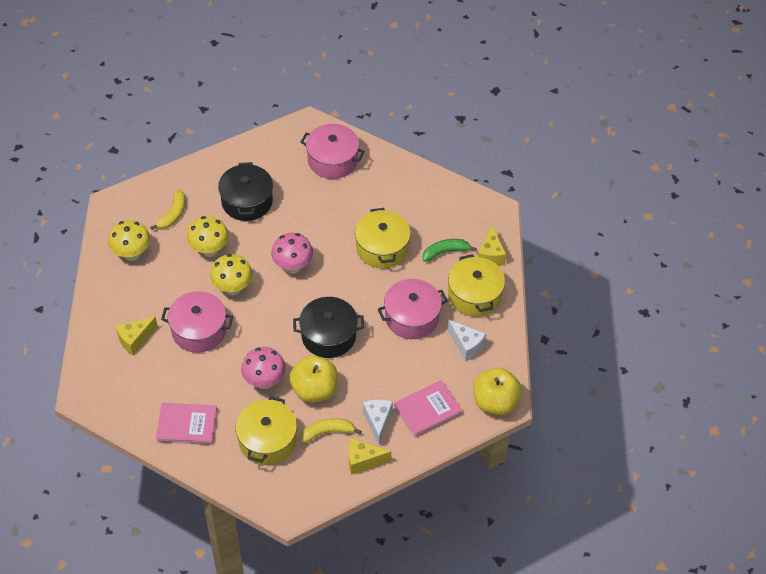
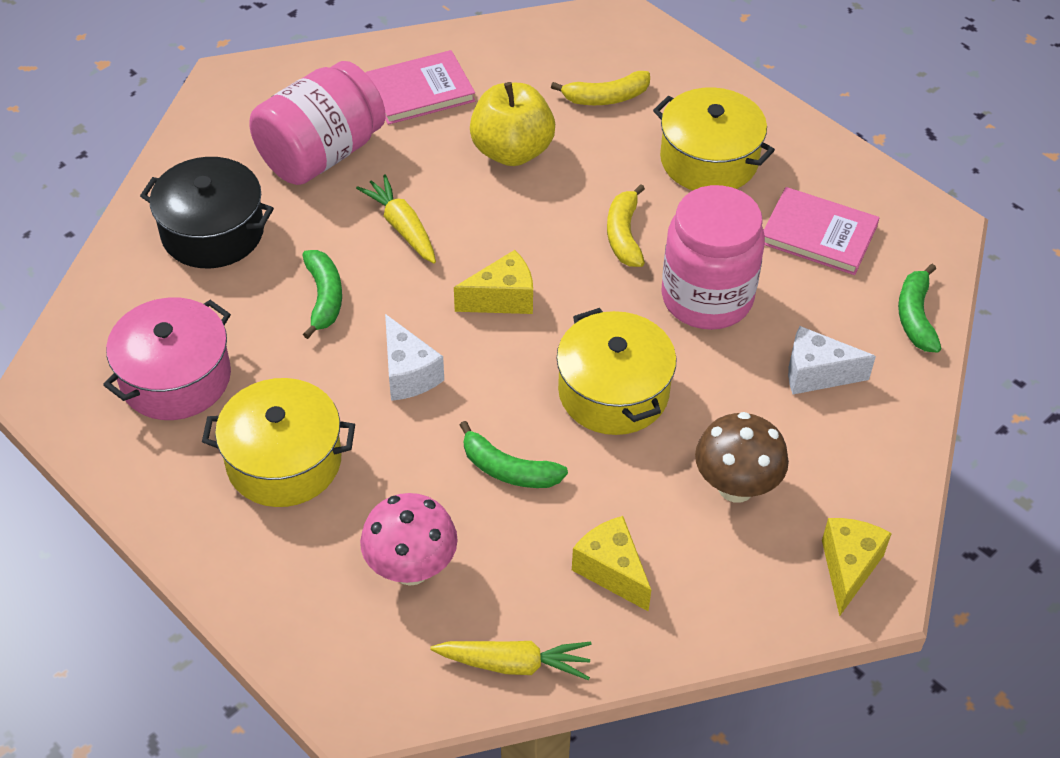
black pot: [218,162,273,221] [293,297,364,358] = 2 -> [140,157,274,268] = 1
brown mushroom: none = 0 -> [695,412,789,503] = 1
green banana: [423,239,477,262] = 1 -> [302,250,342,339] [460,421,568,488] [898,264,942,353] = 3
pink jar: none = 0 -> [249,61,386,185] [661,185,765,330] = 2
pink mushroom: [241,347,286,389] [271,233,313,274] = 2 -> [360,493,458,586] = 1
pink pot: [161,291,233,353] [301,124,365,179] [378,279,448,339] = 3 -> [103,297,231,420] = 1
yellow apple: [289,356,338,403] [473,368,522,415] = 2 -> [470,82,555,166] = 1
yellow carrot: none = 0 -> [356,174,436,264] [430,641,591,680] = 2
yellow mushroom: [108,220,150,261] [187,216,229,257] [210,254,253,295] = 3 -> none = 0

